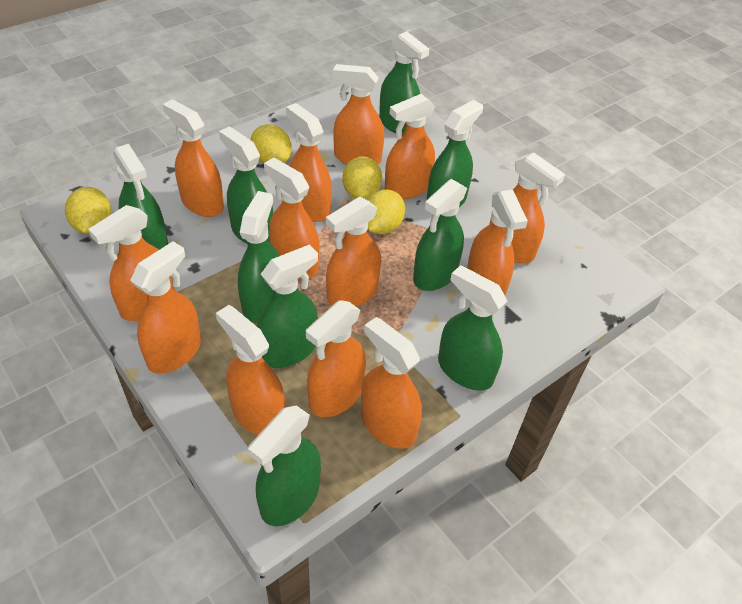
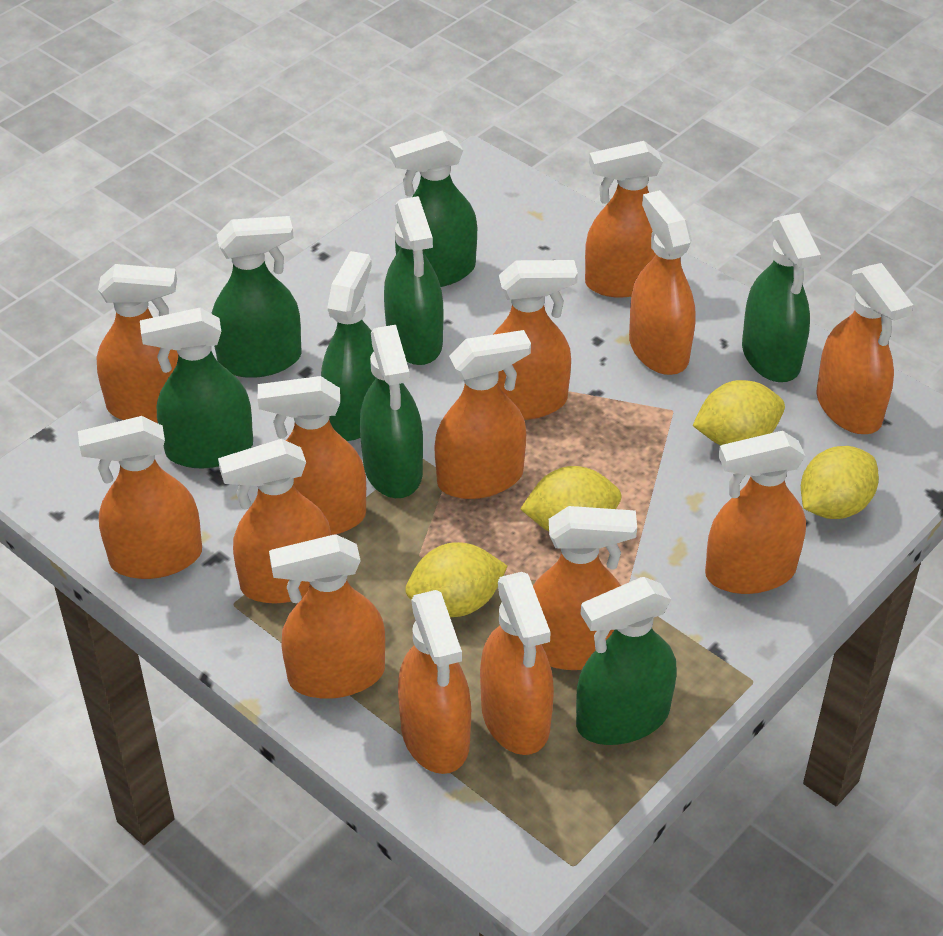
green spray bottle: [113,144,168,250] [219,126,273,244] [238,191,279,323] [248,405,321,526] [257,244,318,368] [379,31,429,134] [413,179,467,291] [427,100,483,207] [438,265,507,391] = 9 -> [140,308,253,468] [211,216,301,378] [321,251,376,441] [360,325,423,498] [384,196,443,365] [390,131,477,287] [576,577,676,745] [742,213,821,382] = 8
orange spray bottle: [88,205,175,321] [130,241,201,374] [163,99,224,217] [216,305,285,435] [264,158,320,279] [286,103,332,222] [306,300,366,417] [326,197,381,307] [333,64,384,165] [361,317,422,449] [385,94,435,199] [467,190,528,295] [490,152,565,263] = 13 -> [78,416,202,579] [96,264,178,423] [218,439,331,604] [258,376,366,535] [269,534,385,699] [398,590,471,774] [434,330,531,499] [480,572,554,755] [493,260,578,420] [533,506,637,670] [585,141,663,297] [629,190,695,375] [705,431,806,594] [817,263,913,434] = 14

